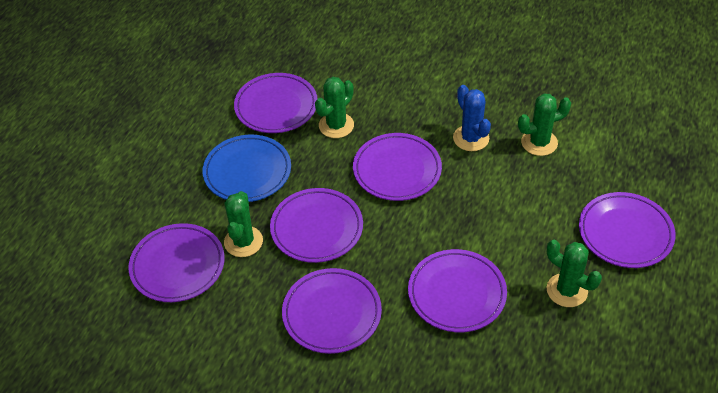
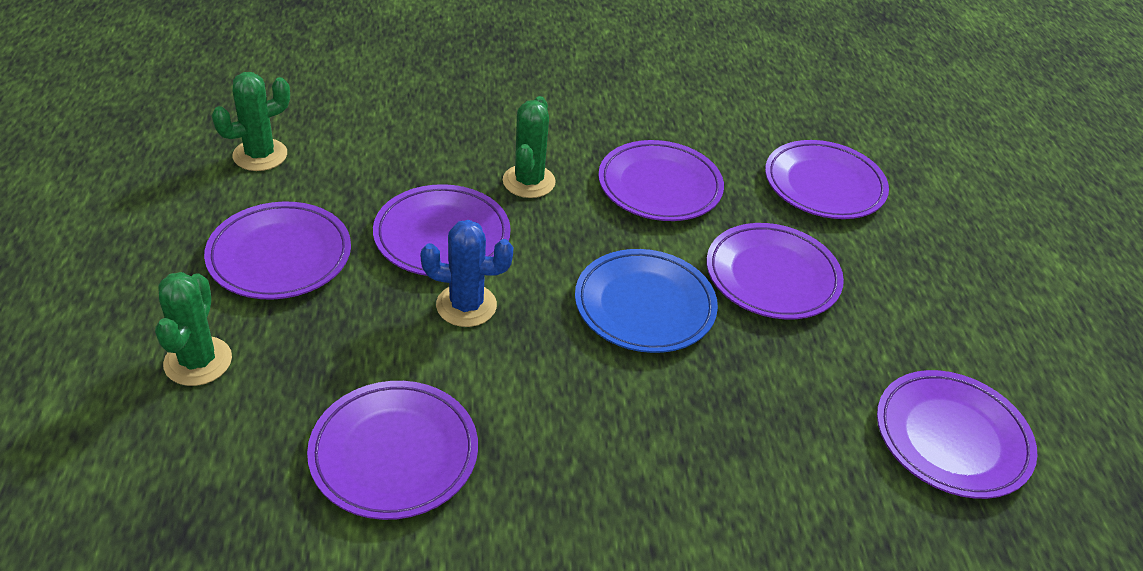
green cactus: [224,191,263,257] [315,77,354,138] [518,94,571,156] [547,240,602,307] = 4 -> [155,272,232,386] [212,72,290,171] [503,96,556,198] = 3

